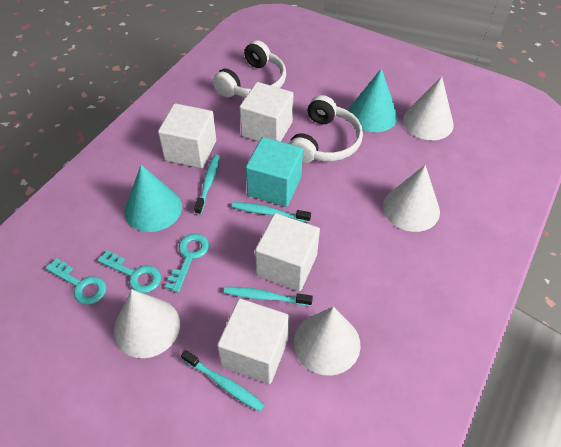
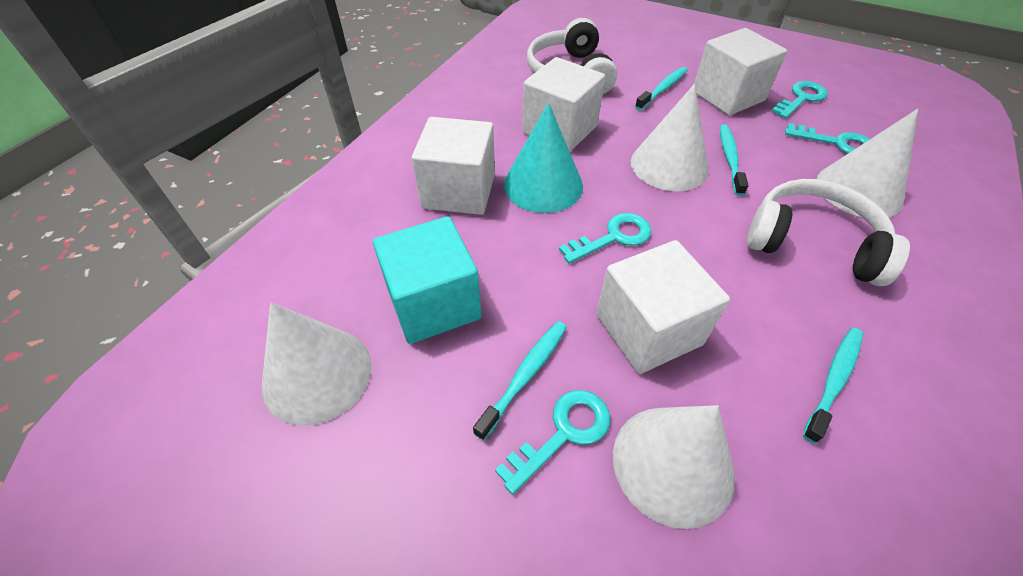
turquoise cone: [125,165,182,232] [348,69,398,132] = 2 -> [504,103,583,213] = 1
turquoise key: [46,258,107,305] [97,250,161,293] [165,233,209,293] = 3 -> [495,390,610,494] [559,213,651,264] [771,81,828,118] [785,123,870,154] = 4

